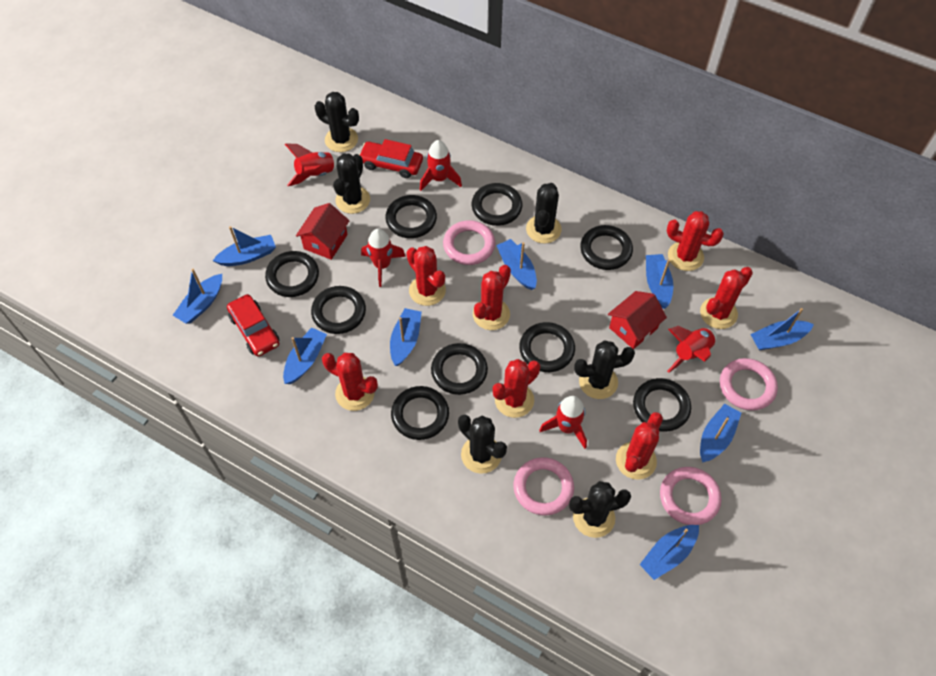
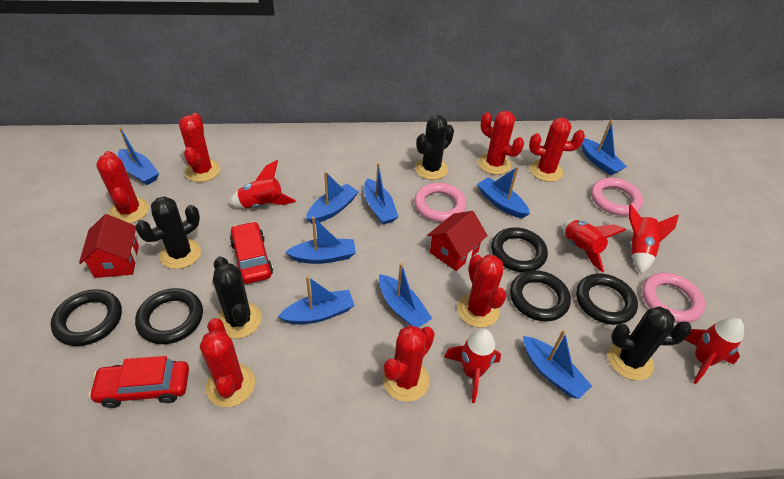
black cactus: [315,92,359,152] [333,153,370,214] [458,415,507,474] [526,183,562,244] [569,481,631,538] [574,340,635,399] = 6 -> [135,196,201,269] [213,256,262,339] [415,115,454,180] [608,307,692,380] = 4
black ring: [265,251,319,297] [311,286,366,334] [385,195,437,238] [391,386,449,440] [431,343,488,395] [472,183,522,226] [519,322,575,372] [580,225,633,270] [633,378,691,432] = 9 -> [51,289,122,346] [135,288,203,344] [491,227,548,272] [510,270,571,322] [576,273,638,325] = 5
pink ring: [443,220,495,265] [514,457,574,516] [660,467,721,525] [720,358,778,411] = 4 -> [414,183,467,222] [591,178,643,216] [642,273,705,323] = 3

